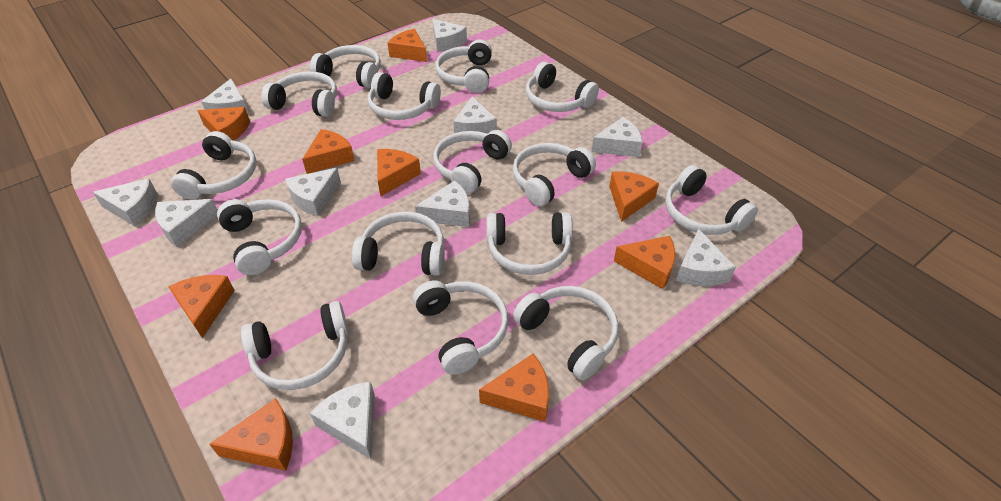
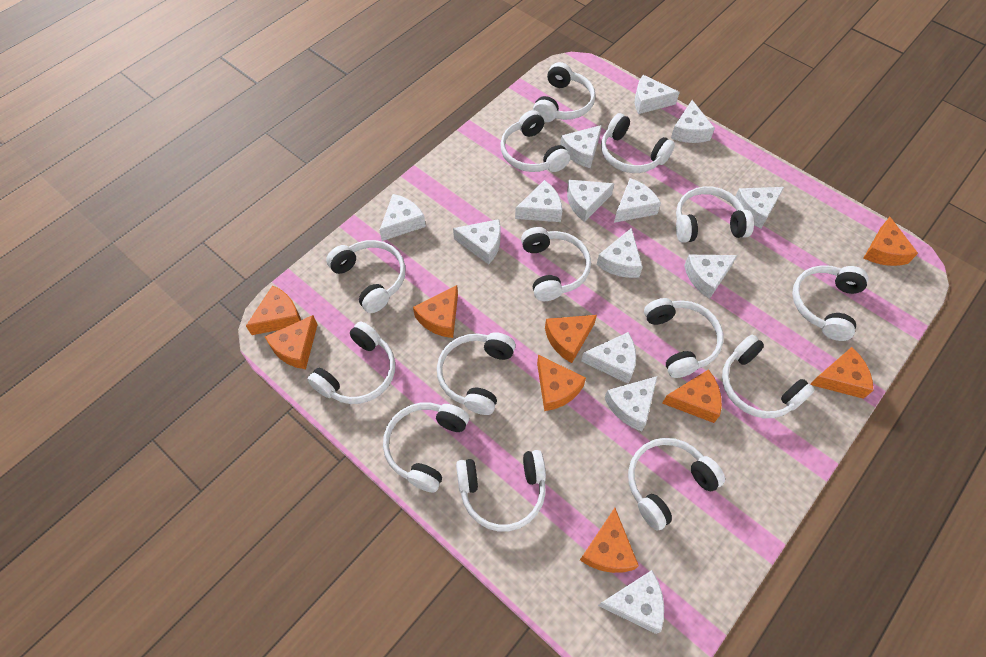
white cheese: [93,179,158,226] [155,199,218,247] [201,79,249,114] [285,168,341,216] [310,382,375,459] [415,180,470,227] [432,19,467,52] [453,96,497,134] [592,117,643,157] [676,229,736,286] = 10 -> [379,194,426,241] [453,219,501,265] [515,180,562,222] [560,125,602,168] [567,180,615,222] [581,332,636,384] [597,228,643,278] [598,570,664,634] [604,376,658,431] [614,178,661,223] [635,75,680,114] [671,100,715,143] [684,255,737,299] [735,187,784,229] = 14
white headphones: [171,131,256,200] [217,199,302,275] [241,301,348,390] [261,71,337,117] [310,45,381,88] [352,212,445,276] [368,72,441,120] [413,280,509,375] [433,130,512,194] [435,39,492,93] [486,212,573,275] [513,143,596,207] [513,286,619,380] [526,62,599,112] [665,165,758,235] = 15 -> [307,321,395,404] [326,240,406,313] [383,403,469,492] [437,332,516,415] [456,450,546,531] [500,110,570,172] [521,227,591,301] [533,62,595,122] [601,113,675,173] [628,438,725,531] [644,298,724,378] [676,186,754,243] [722,335,815,418] [792,265,869,341] = 14

